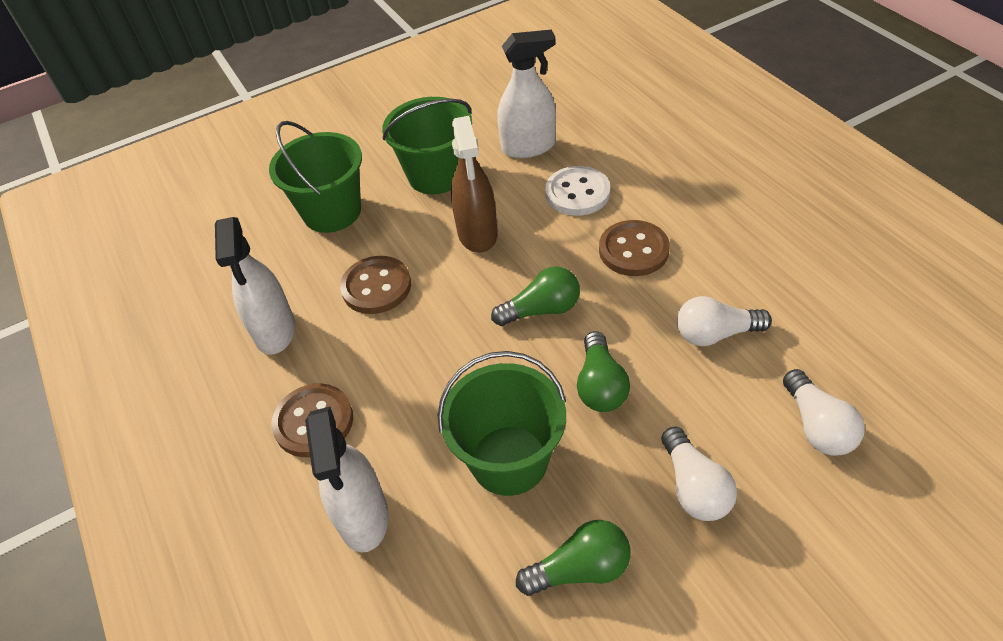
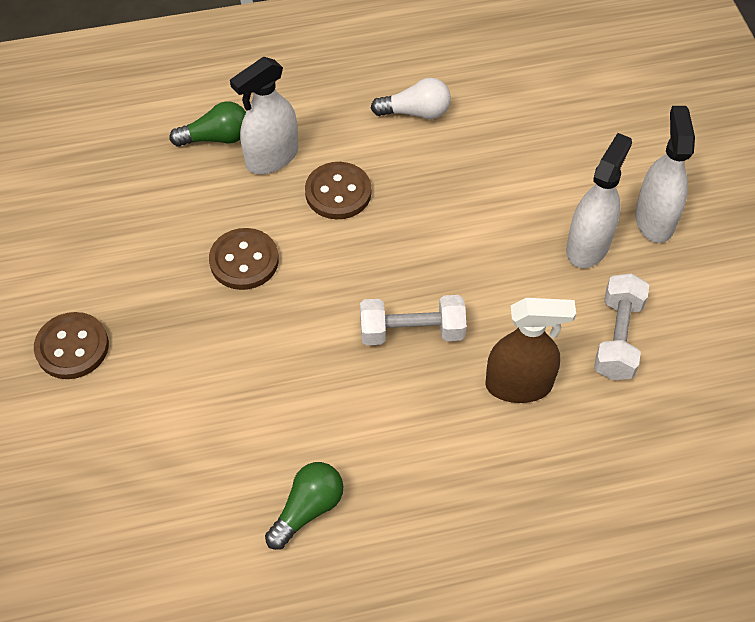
green bucket: [269,121,362,233] [382,97,472,194] [438,351,566,496] = 3 -> none = 0
green light bulb: [491,266,580,326] [516,520,631,596] [577,331,630,412] = 3 -> [169,101,246,147] [265,462,343,550] = 2
white button: [545,166,610,216] = 1 -> none = 0
white dumbbell: none = 0 -> [360,295,466,345] [594,273,649,380] = 2
white light bulb: [661,426,737,521] [677,296,772,346] [783,369,865,456] = 3 -> [371,78,451,119] = 1

